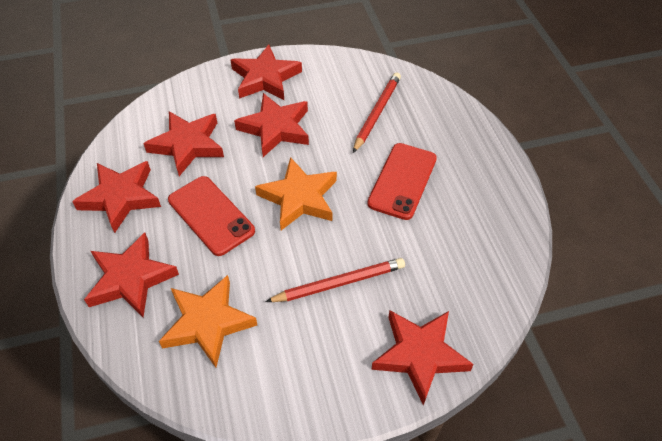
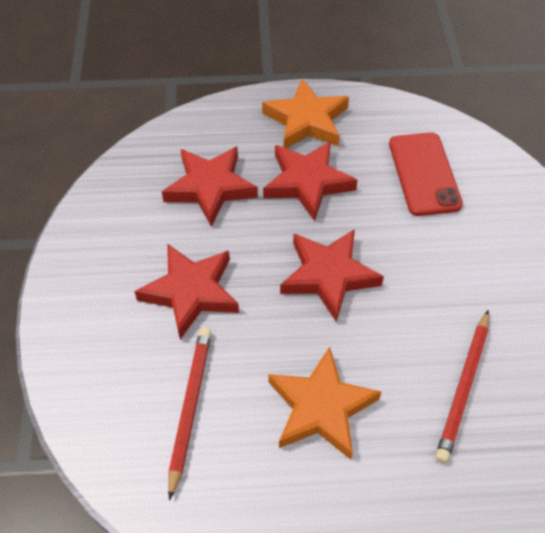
red phone: [168,176,255,256] [367,143,437,220] = 2 -> [389,132,463,216] = 1
red star: [72,161,161,233] [84,232,179,317] [143,111,224,176] [231,44,302,100] [234,93,309,157] [371,310,474,405] = 6 -> [134,244,239,339] [162,147,258,227] [263,141,358,221] [280,229,384,322] = 4

